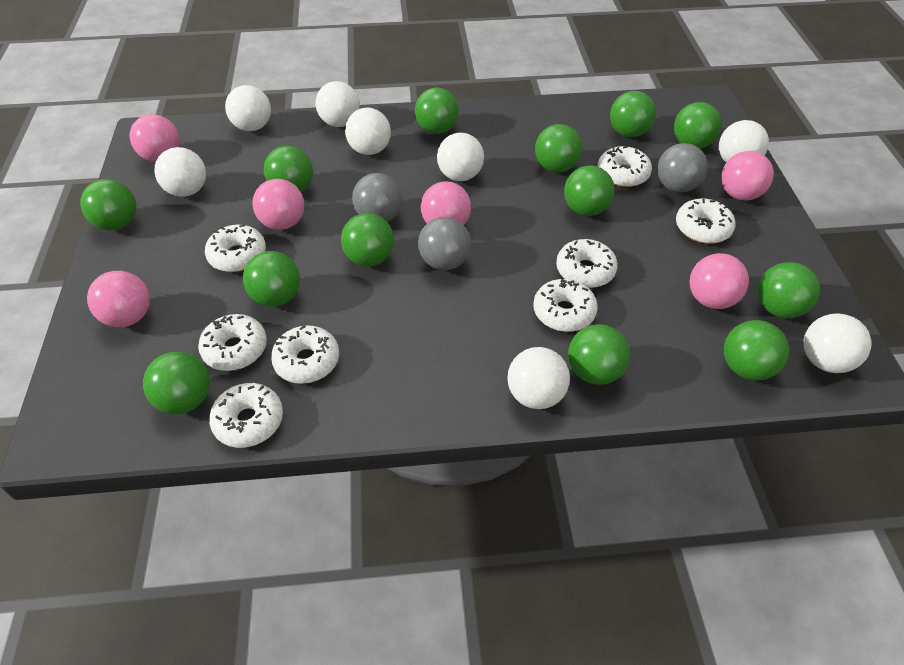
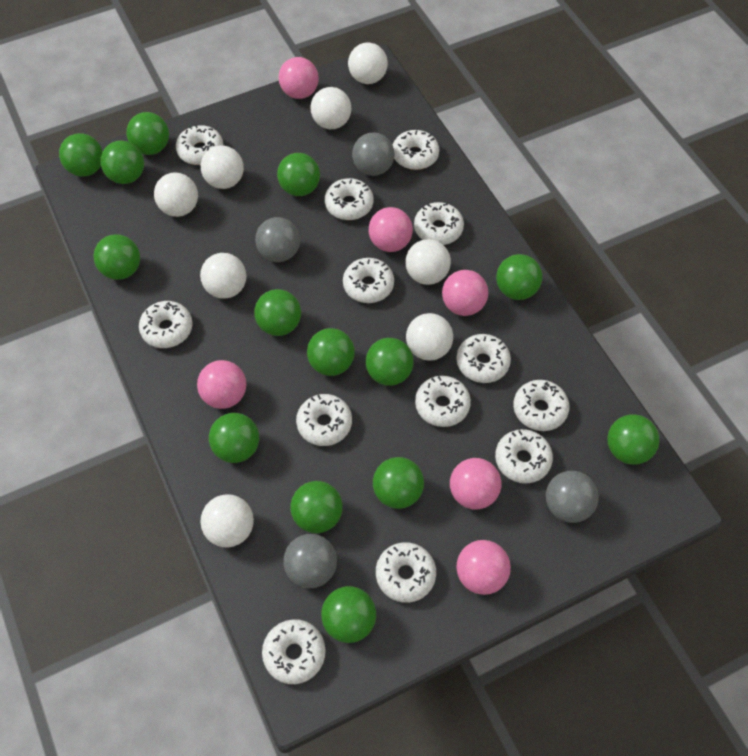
green ball: [80,179,137,230] [143,352,210,414] [243,251,300,307] [264,146,313,192] [341,213,394,267] [415,87,459,134] [535,124,582,172] [564,165,614,216] [568,324,630,385] [610,91,656,137] [674,102,721,149] [724,320,789,380] [758,262,820,318] = 13 -> [59,133,103,177] [93,234,140,280] [100,141,144,184] [126,112,169,155] [209,413,259,463] [254,289,301,336] [277,153,320,196] [290,481,343,533] [307,328,355,376] [321,586,376,643] [366,338,414,386] [373,457,424,509] [496,254,542,300] [607,414,659,465] = 14
grey ball: [352,173,402,222] [418,217,471,270] [657,143,708,193] = 3 -> [255,217,300,262] [283,534,337,588] [352,132,394,176] [546,471,598,523] = 4
white donut: [198,314,267,371] [205,224,266,272] [209,383,283,448] [271,325,339,384] [533,279,598,332] [556,239,618,288] [598,146,652,187] [676,199,735,244] = 8 -> [139,301,193,348] [176,125,223,165] [262,619,326,684] [296,394,352,446] [325,178,373,220] [343,258,394,303] [376,542,436,603] [393,130,439,170] [414,202,464,245] [415,376,471,427] [456,334,511,383] [495,429,553,483] [513,380,569,431] = 13

